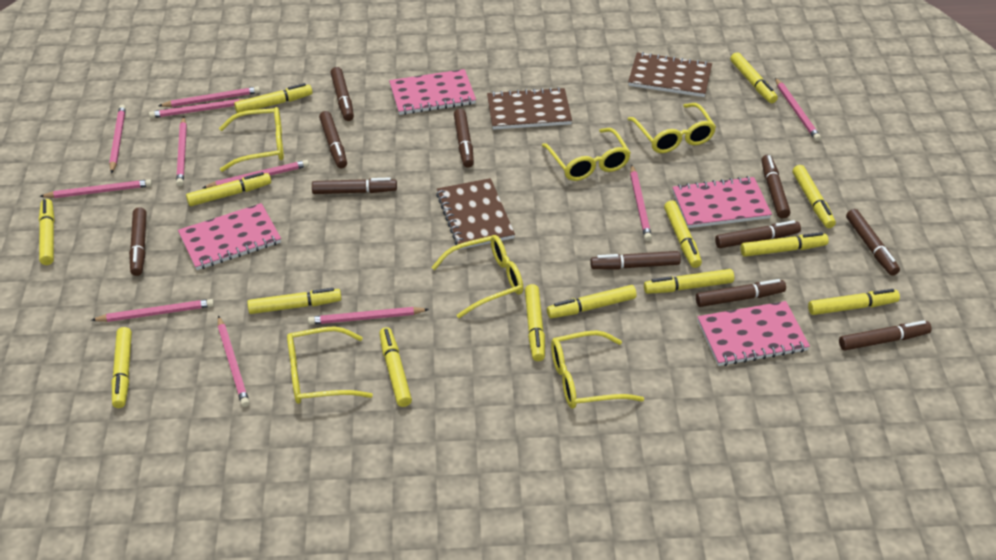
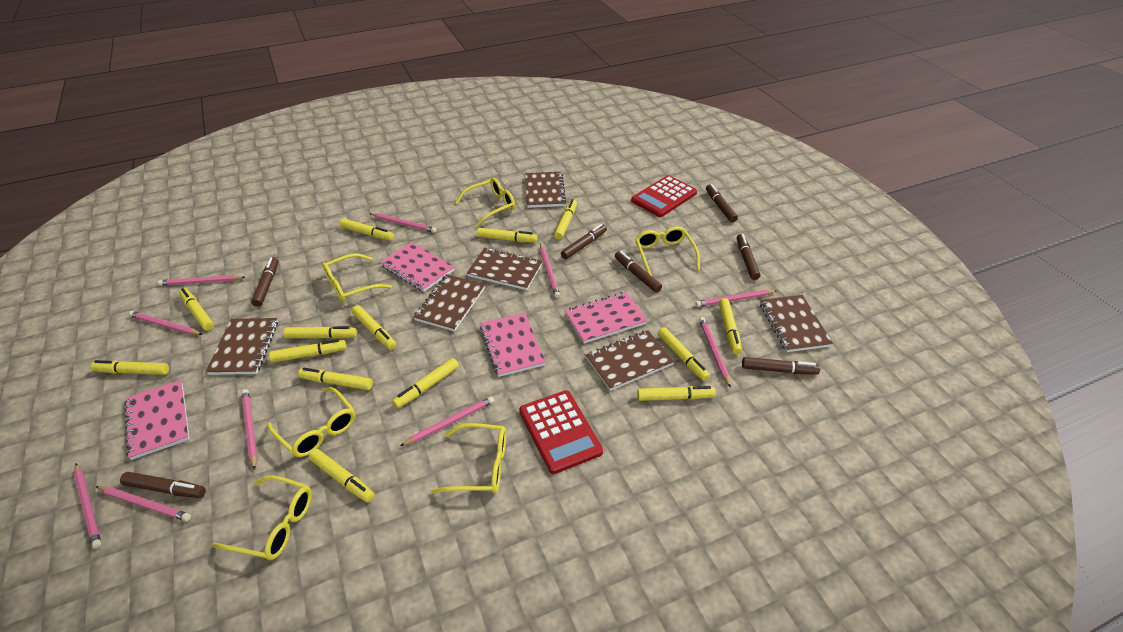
brown marker: [129,207,146,276] [312,177,397,194] [319,111,347,168] [330,67,354,121] [454,108,474,168] [590,251,681,270] [696,279,786,307] [715,220,801,248] [761,155,790,218] [839,320,932,351] [846,209,900,276] = 11 -> [120,472,206,498] [251,257,278,307] [561,224,607,259] [615,251,662,292] [706,184,738,222] [737,234,760,280] [742,357,820,375] = 7
brown notebook: [436,178,515,249] [487,87,572,130] [628,52,712,97] = 3 -> [206,318,278,375] [414,274,485,332] [467,248,543,290] [525,172,566,208] [586,330,675,391] [760,295,833,352] = 6
pink pencil: [39,179,152,198] [91,299,214,322] [109,105,126,174] [149,99,245,118] [158,86,260,107] [176,117,187,186] [203,160,309,188] [218,316,250,407] [308,307,429,325] [630,165,652,241] [775,78,821,141] = 11 -> [74,464,102,549] [96,486,191,522] [129,311,203,335] [158,275,245,286] [242,389,257,470] [369,213,436,233] [400,397,494,446] [540,243,560,298] [696,290,777,307] [699,317,731,388] = 10
red calculator: none = 0 -> [519,390,603,474] [631,175,697,217] = 2

